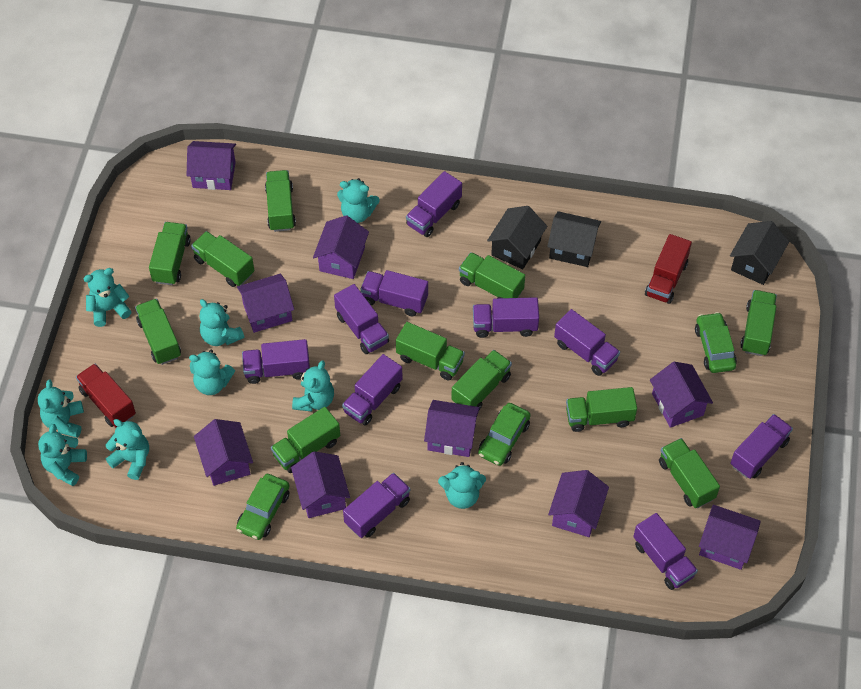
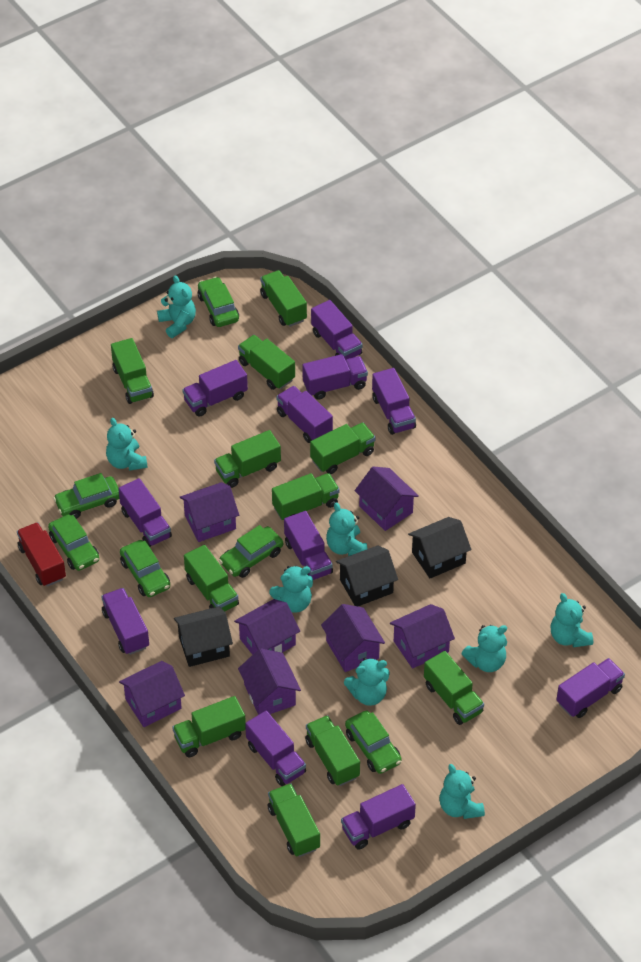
green car: [236,474,289,540] [478,403,530,466] [695,312,737,373] = 3 -> [48,514,99,571] [53,473,120,519] [120,540,170,597] [198,277,239,327] [219,525,283,578] [345,711,402,774] = 6
purple house: [187,141,236,190] [194,419,253,486] [237,274,294,333] [291,451,350,518] [313,215,369,279] [424,400,480,457] [548,470,609,537] [650,362,713,428] [699,505,761,570] = 9 -> [119,661,185,727] [180,482,239,542] [234,599,300,655] [238,648,301,715] [321,604,385,672] [355,466,419,531] [390,604,455,669] = 7
purple truck: [242,339,310,384] [334,284,389,354] [342,354,403,426] [343,473,410,538] [360,270,428,316] [406,171,462,237] [473,297,539,338] [554,309,620,376] [633,513,698,590] [730,414,793,479] = 10 -> [101,588,149,655] [118,478,172,547] [182,360,248,417] [245,711,306,786] [276,386,333,443] [284,511,333,580] [303,354,368,400] [311,300,363,360] [341,784,416,850] [372,368,416,435] [557,658,625,718] = 11
red truck: [76,364,136,427] [645,234,692,304] = 2 -> [17,522,66,587] = 1
turquoise teddy bear: [38,379,84,438] [38,424,87,486] [83,268,132,327] [106,419,149,480] [189,350,235,395] [200,299,244,346] [292,360,334,412] [337,178,380,223] [438,462,486,509] = 9 -> [106,418,148,471] [157,276,196,338] [269,566,313,613] [326,503,367,556] [344,657,390,706] [440,764,485,819] [461,625,507,672] [550,593,593,647] = 8

